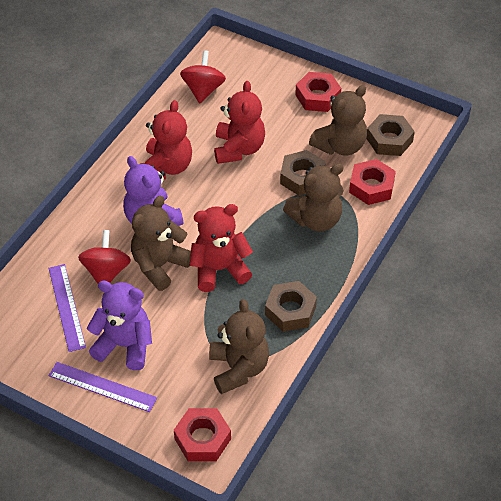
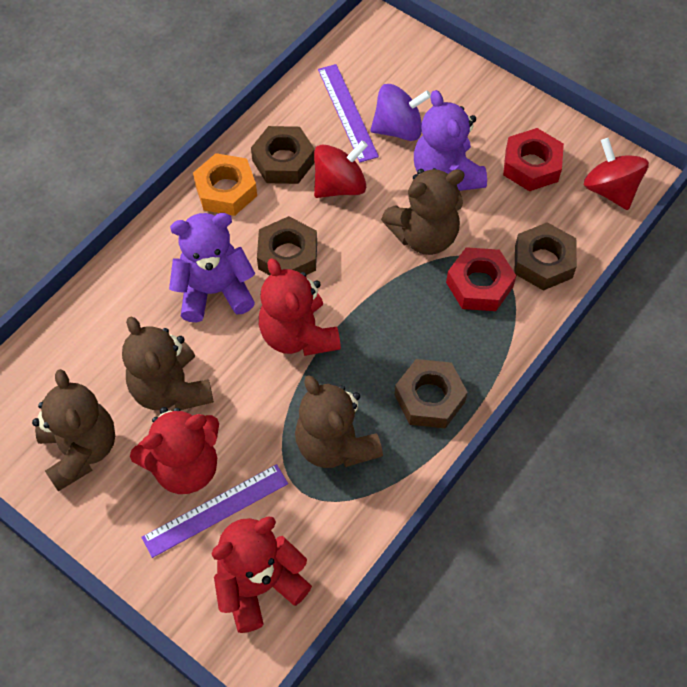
brown nut: [265,281,317,332] [280,150,326,196] [366,114,415,156] = 3 -> [251,126,315,184] [257,216,317,275] [395,359,468,428] [515,222,577,291] = 4
orange nut: none = 0 -> [193,153,257,216] = 1
purple spinning top: none = 0 -> [371,84,431,141] = 1
red nut: [174,408,231,461] [295,72,341,112] [349,159,396,205] = 3 -> [446,247,516,311] [503,128,564,191] = 2

